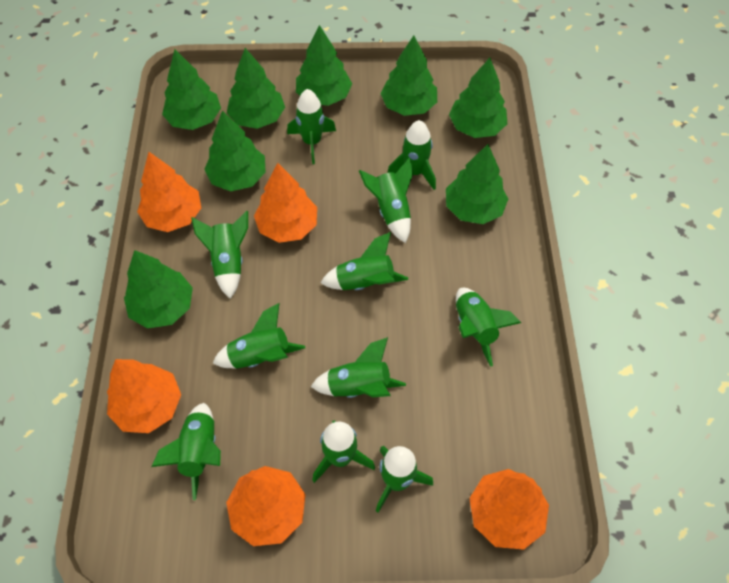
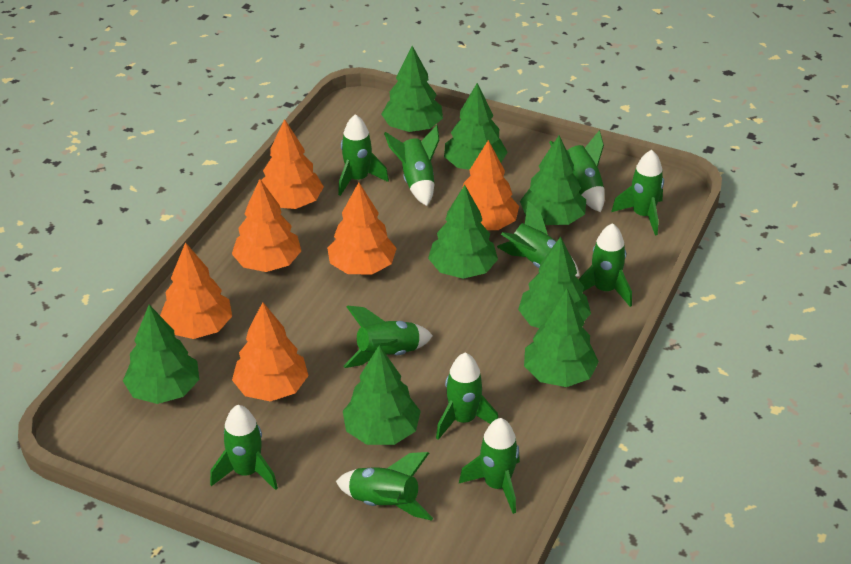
orange tree: [107,359,181,433] [137,152,201,232] [226,466,306,546] [254,163,317,243] [469,469,549,550] = 5 -> [160,242,232,339] [232,179,301,272] [232,302,309,401] [261,119,324,209] [327,182,397,274] [462,140,519,230] = 6

